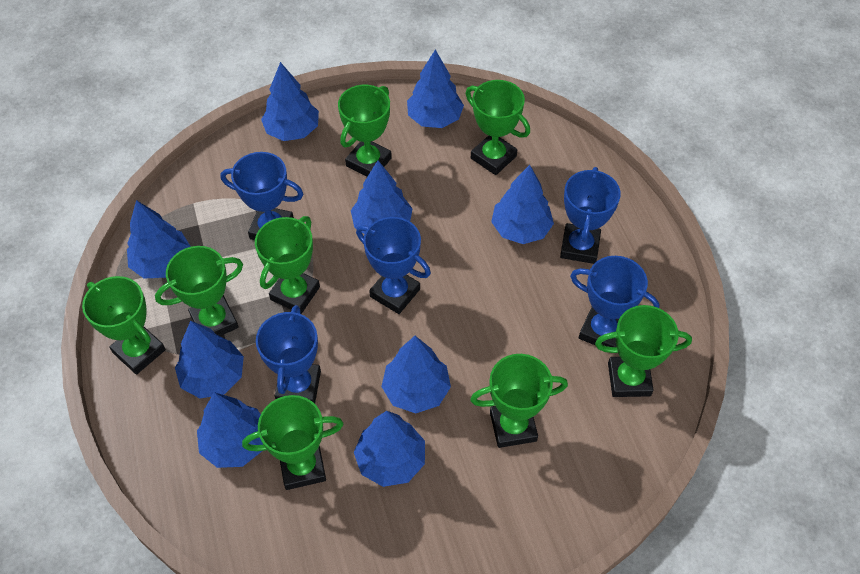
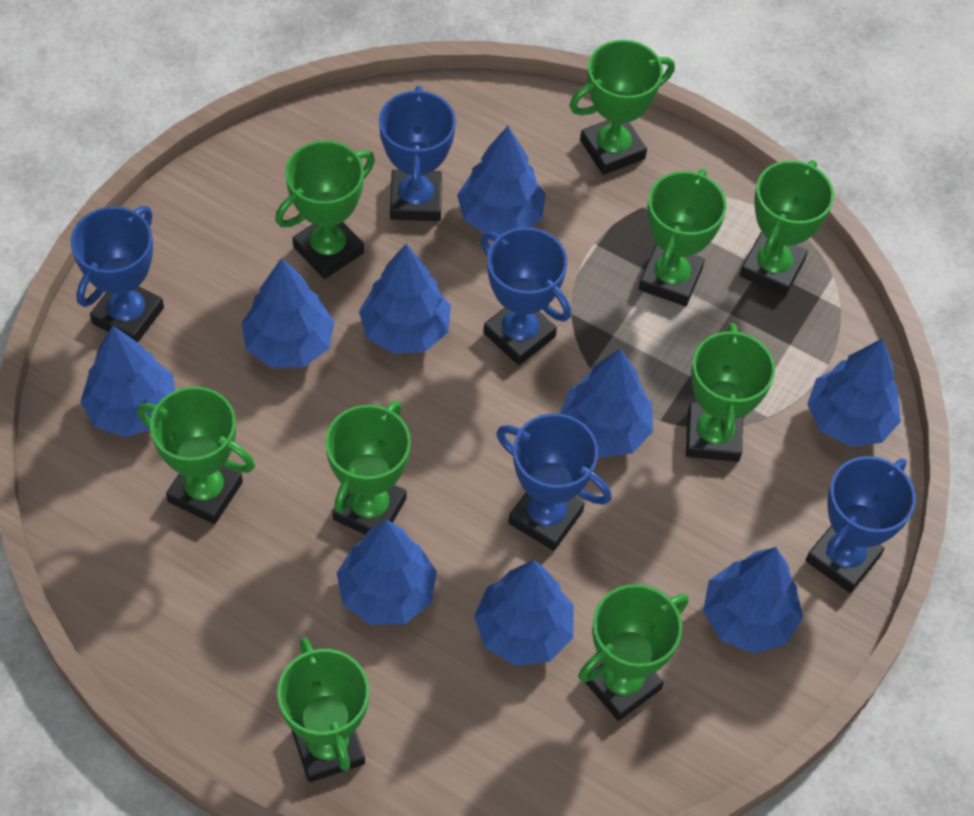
green trophy: [82,276,166,375] [155,246,243,336] [242,395,344,490] [255,216,320,314] [338,85,392,177] [466,80,530,175] [470,354,568,448] [595,305,692,397] = 8 -> [137,386,255,524] [275,141,375,279] [277,637,369,782] [325,400,411,535] [569,40,675,175] [578,584,688,721] [639,169,727,306] [686,323,775,462] [740,160,834,296] = 9

